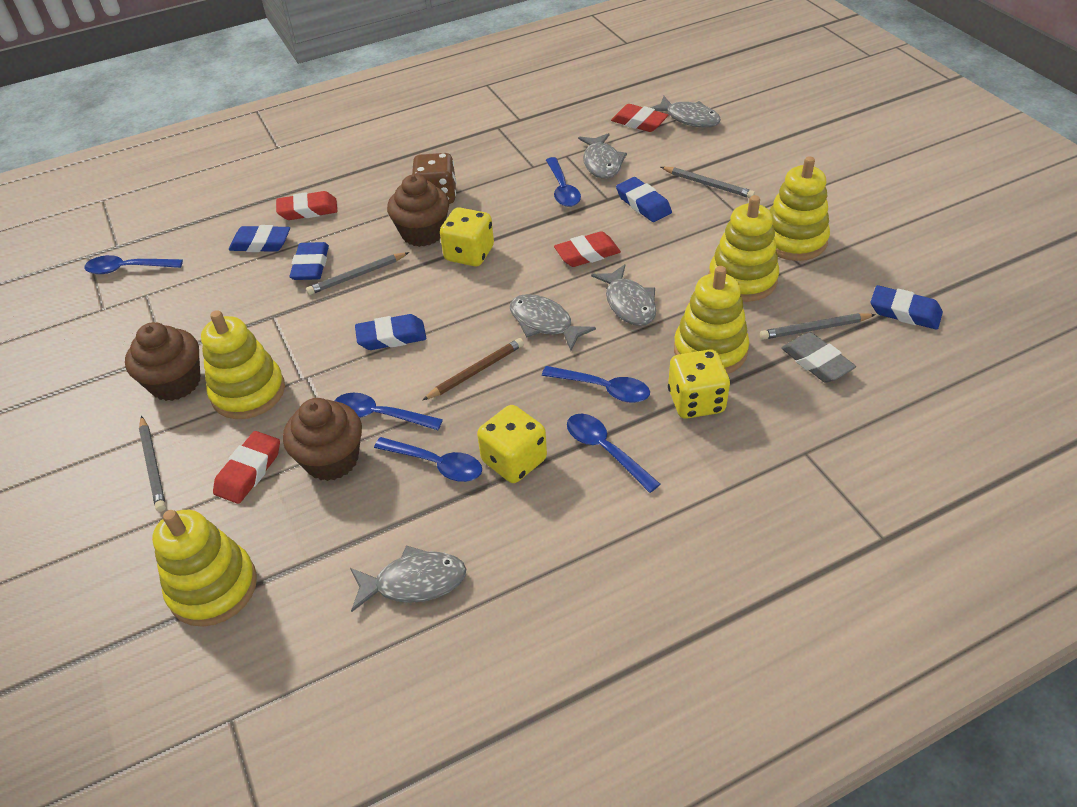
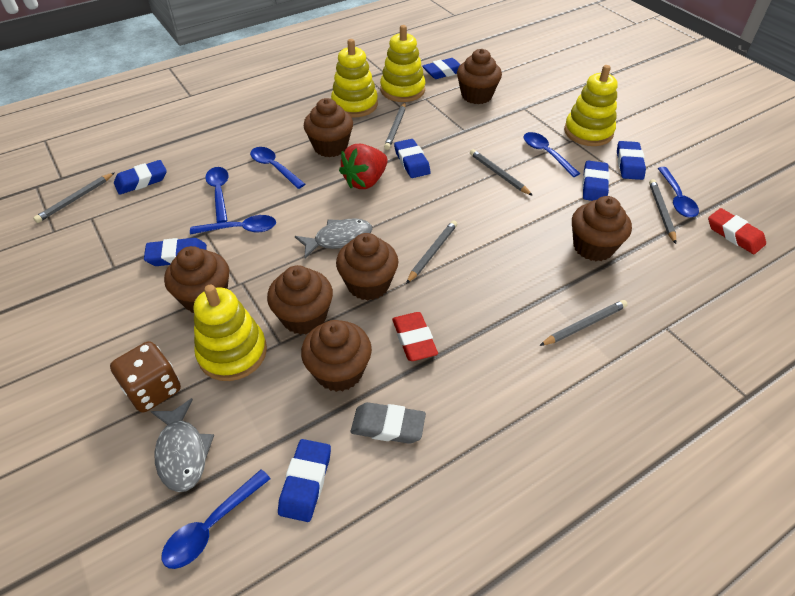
blue eraser: [229,225,290,252] [290,242,329,280] [355,314,426,350] [616,177,672,222] [871,285,943,330] = 5 -> [114,160,167,195] [144,238,207,266] [278,439,331,522] [394,139,431,178] [422,58,461,79] [582,161,610,201] [617,141,646,180] = 7
brown cupcake: [125,322,200,401] [283,398,362,481] [387,174,449,247] = 3 -> [164,246,229,313] [267,265,333,335] [301,320,372,392] [304,98,353,157] [336,233,398,301] [457,49,502,104] [572,196,632,261] = 7
brown pencil: [422,338,524,401] = 1 -> none = 0
grey fish: [350,545,466,612] [510,294,596,351] [578,133,627,179] [591,264,656,326] [651,96,721,127] = 5 -> [151,398,214,492] [295,218,372,258] = 2
grey pencil: [139,416,166,512] [306,252,409,295] [661,167,755,198] [760,313,876,340] = 4 -> [33,172,115,223] [384,103,406,150] [406,220,457,284] [470,149,533,196] [539,300,628,346] [649,179,676,244] = 6
red eraser: [213,431,280,504] [276,191,338,220] [554,231,621,267] [611,104,668,132] = 4 -> [392,312,438,361] [708,208,766,254] = 2
red strawberry: none = 0 -> [339,144,388,189] = 1
yellow dice: [440,207,494,266] [477,405,547,483] [668,349,730,419] = 3 -> none = 0
yellow stacking toy: [152,510,257,627] [201,310,285,419] [674,266,750,374] [709,195,779,302] [769,156,830,261] = 5 -> [194,285,267,381] [331,39,378,117] [380,25,426,102] [564,65,618,146] = 4

